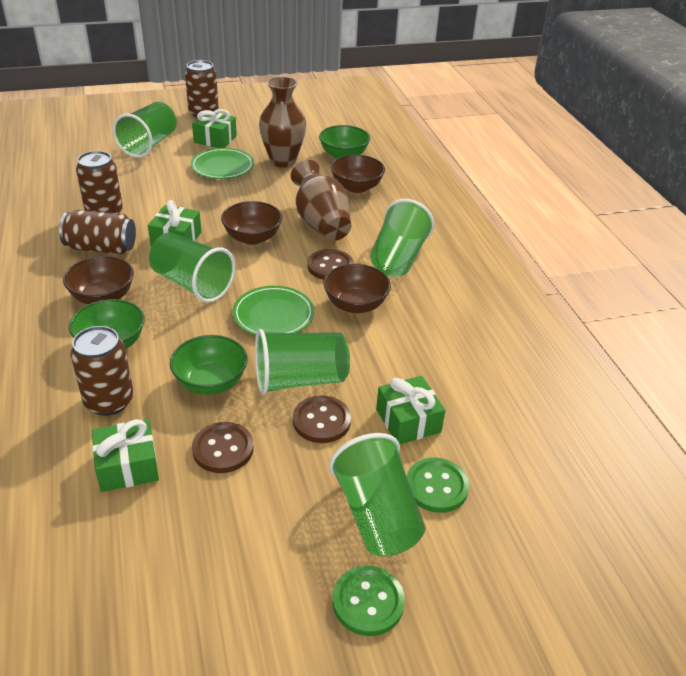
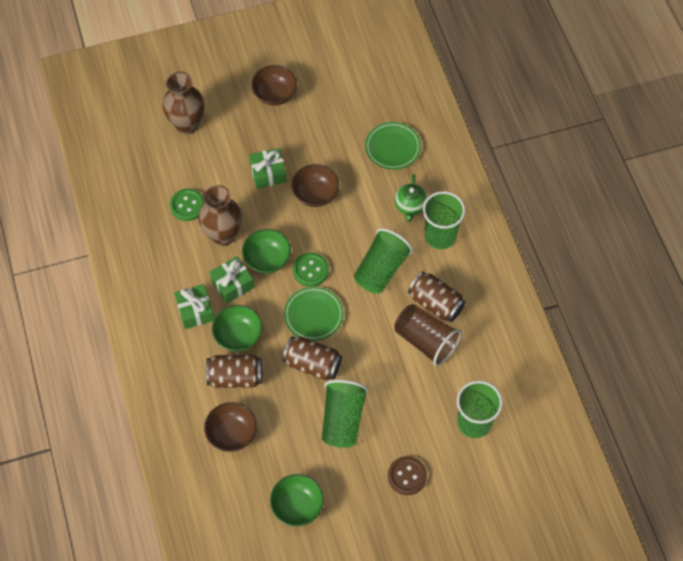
brown bowl: [63,256,134,304] [221,201,282,245] [323,264,391,313] [331,155,385,193] = 4 -> [204,402,257,452] [251,65,297,106] [291,164,339,207] = 3
brown button: [192,422,254,473] [293,395,351,443] [307,249,354,280] = 3 -> [388,456,427,495] = 1
brown can: [59,210,136,254] [71,326,134,416] [76,151,123,214] [185,60,219,118] = 4 -> [206,354,262,388] [282,336,342,381] [408,271,466,322] = 3
brown cup: none = 0 -> [394,304,461,366] = 1
green cup: [113,102,177,158] [149,233,235,303] [255,329,350,395] [329,433,425,556] [370,199,434,277] = 5 -> [322,380,369,448] [354,228,413,294] [423,191,465,250] [457,380,503,439] = 4
green gift: [92,419,159,492] [148,200,201,246] [192,109,237,148] [376,376,446,444] = 4 -> [174,284,214,329] [210,256,254,303] [249,148,287,189] = 3
green teapot: none = 0 -> [394,174,428,222] = 1

